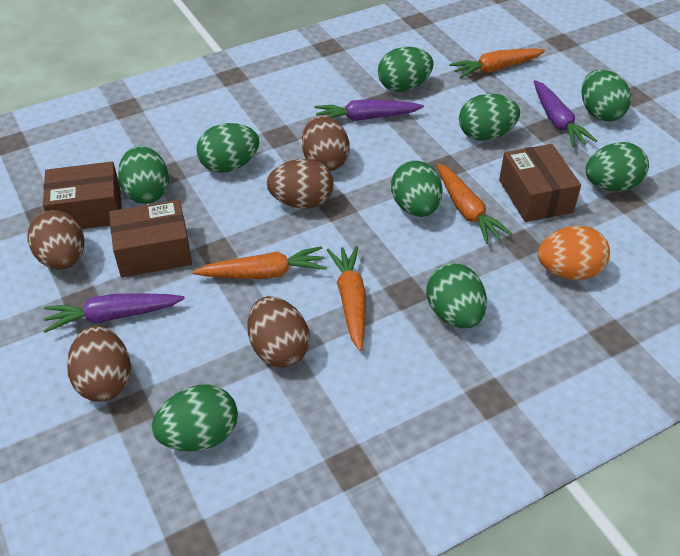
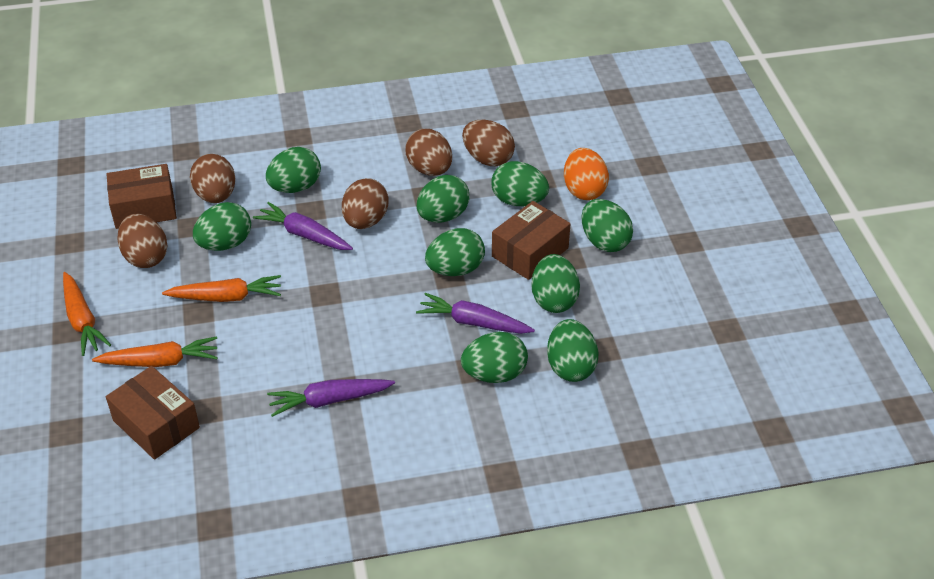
orange carrot: [192,246,327,279] [327,246,366,351] [437,163,512,244] [449,48,545,78] = 4 -> [63,272,111,356] [92,336,218,367] [162,275,281,302] = 3

